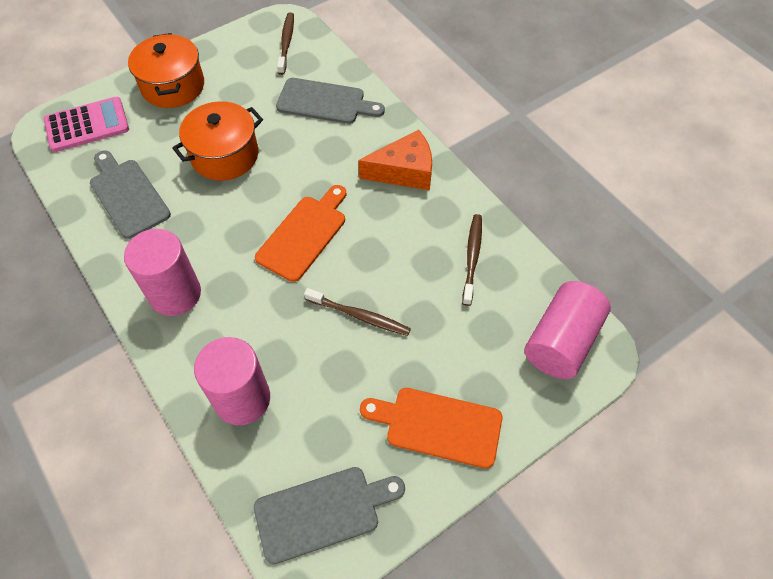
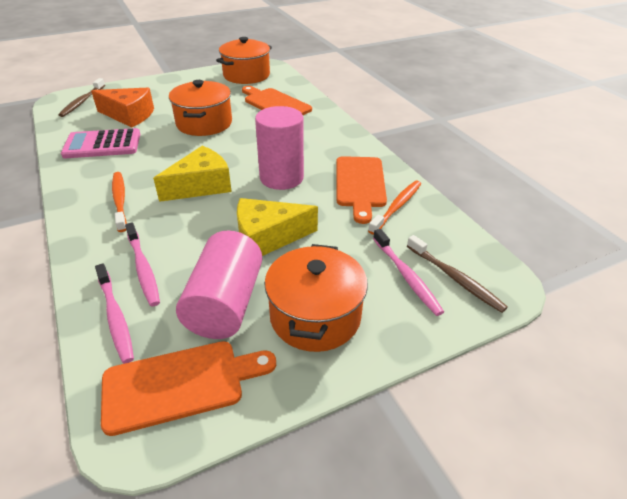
brown toothbrush: [277,12,294,75] [304,288,411,336] [462,214,482,306] = 3 -> [58,78,105,117] [407,235,508,313] = 2
grey cutting board: [90,151,171,239] [254,467,405,564] [276,78,385,124] = 3 -> none = 0
orange cutting board: [255,185,346,282] [360,388,502,469] = 2 -> [101,341,276,436] [242,86,312,115] [336,156,387,224] = 3
orange pot: [128,33,204,108] [172,101,263,181] = 2 -> [169,80,232,136] [216,37,272,84] [264,244,368,352] = 3
orange toothbrush: none = 0 -> [112,172,127,232] [368,180,421,235] = 2
pink cylinder: [124,229,201,316] [194,337,270,425] [525,281,611,379] = 3 -> [176,230,262,339] [255,106,304,190] = 2
pink toothbrush: none = 0 -> [95,263,134,364] [125,222,160,306] [373,229,444,316] = 3
yellow cheese: none = 0 -> [153,146,232,202] [237,198,318,256] = 2

